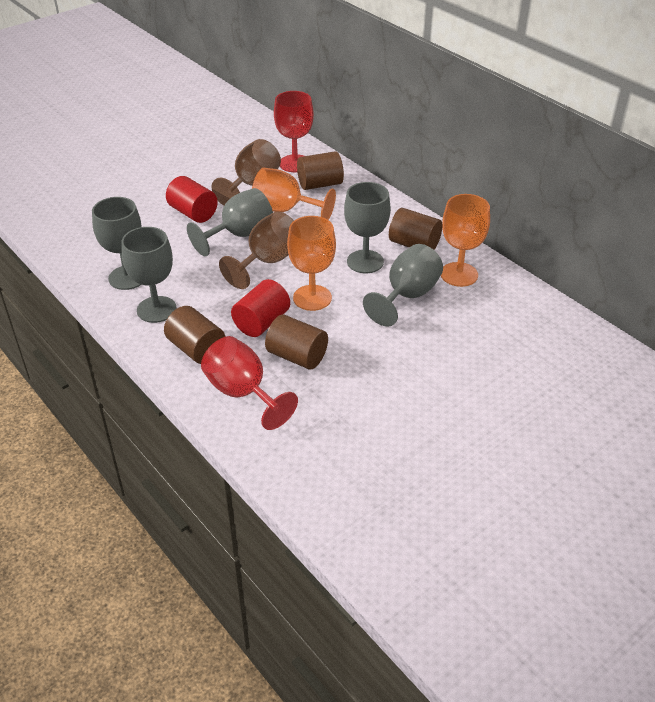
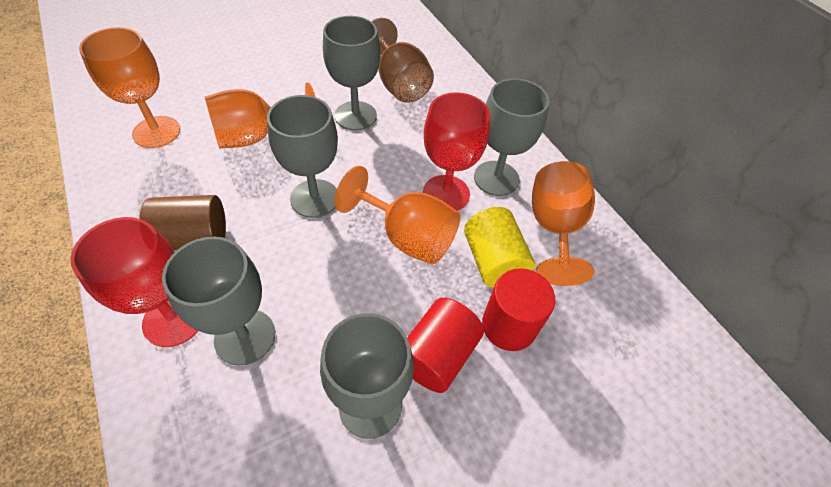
brown cylinder: [164,306,225,364] [265,315,328,369] [297,151,344,190] [389,208,442,250] = 4 -> [140,195,226,250] = 1
brown goblet: [211,139,281,205] [219,211,294,289] = 2 -> [371,18,434,103] = 1
orange goblet: [252,168,336,220] [287,216,336,311] [441,194,490,287] = 3 -> [79,27,180,148] [205,82,315,148] [335,166,460,264] [532,161,595,286] = 4
yellow cylinder: none = 0 -> [464,207,535,288] = 1

